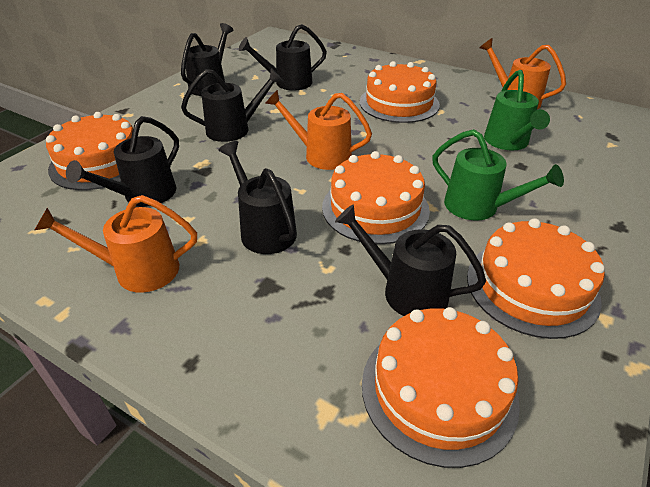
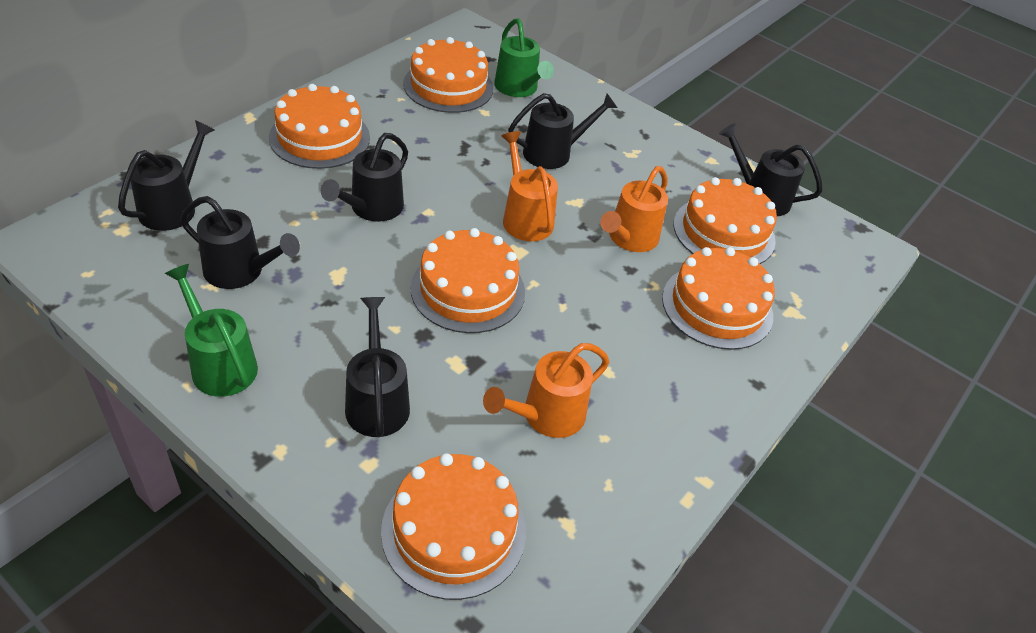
orange cake: [46,112,133,190] [322,151,430,244] [360,61,440,123] [362,307,520,468] [467,218,605,339] = 5 -> [269,84,370,169] [381,453,526,600] [403,37,494,113] [410,228,525,333] [662,247,775,350] [674,177,777,264] = 6

